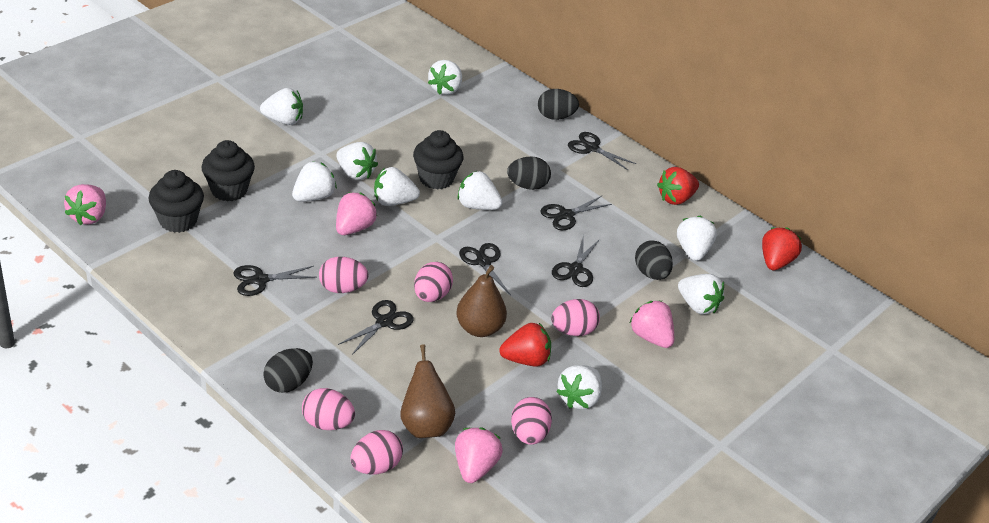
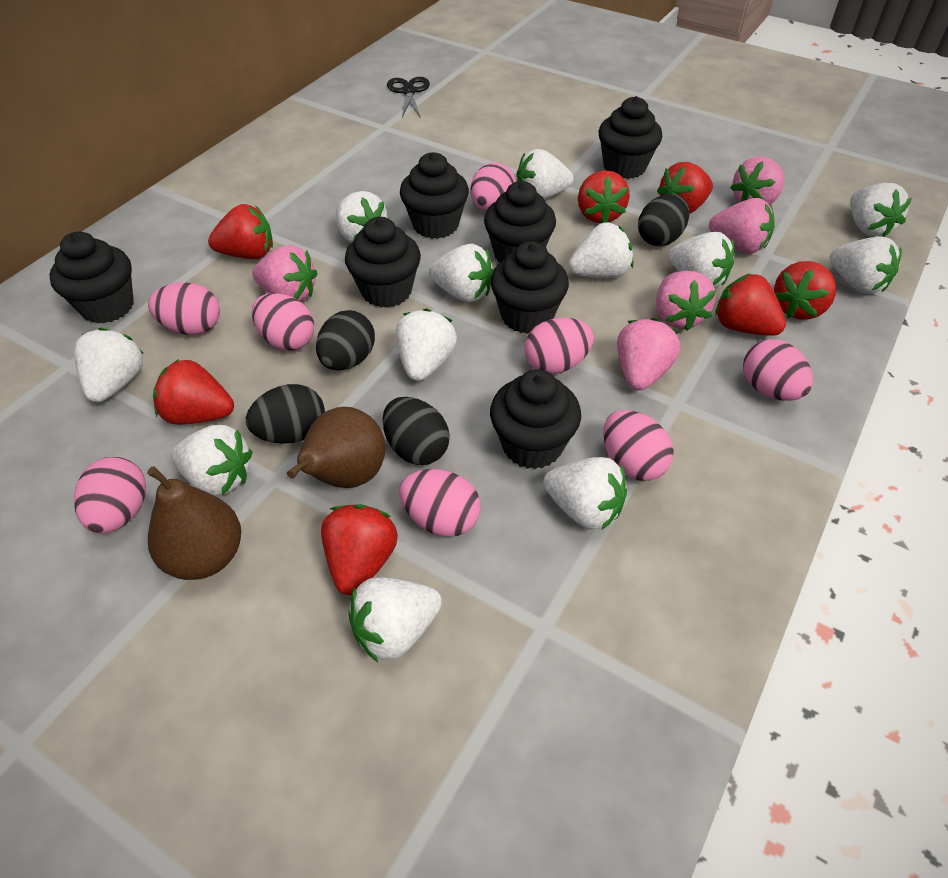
black cupcake: [149,170,204,233] [201,140,255,202] [413,130,464,190] = 3 -> [49,232,134,324] [345,217,421,308] [400,152,469,239] [484,181,556,262] [490,369,581,469] [491,241,569,334] [598,96,662,179] = 7
black scissors: [233,265,317,296] [338,300,414,355] [459,243,511,295] [540,196,612,230] [552,235,600,287] [568,132,636,170] = 6 -> [387,77,430,118] = 1
pink egg: [302,388,355,430] [319,257,369,293] [350,430,403,475] [414,262,453,302] [511,397,552,445] [551,299,600,336] = 6 -> [74,457,146,534] [148,282,220,335] [252,293,314,351] [399,469,481,537] [470,162,516,211] [524,318,594,374] [603,410,674,481] [743,339,813,401] = 8
pink strawberry: [64,184,106,225] [336,192,377,235] [455,427,503,483] [629,301,674,348] = 4 -> [252,245,317,302] [617,318,680,390] [656,271,716,331] [709,198,775,254] [730,156,784,205] = 5
red strawberry: [499,323,551,366] [657,167,699,205] [762,227,802,270] = 3 -> [153,359,234,425] [208,204,273,259] [321,504,398,595] [578,170,630,223] [657,162,713,214] [715,273,786,336] [774,261,836,319] = 7
white strawberry: [260,88,303,125] [292,161,337,201] [336,142,378,180] [374,167,420,206] [428,60,462,95] [457,171,502,210] [556,365,602,409] [677,216,717,261] [678,274,724,314] = 9 -> [74,328,144,402] [171,425,253,496] [336,191,388,243] [348,577,442,662] [396,308,457,381] [429,244,494,303] [516,149,573,199] [543,457,627,530] [569,222,633,278] [668,232,734,288] [830,237,902,294] [850,183,912,237] = 12

